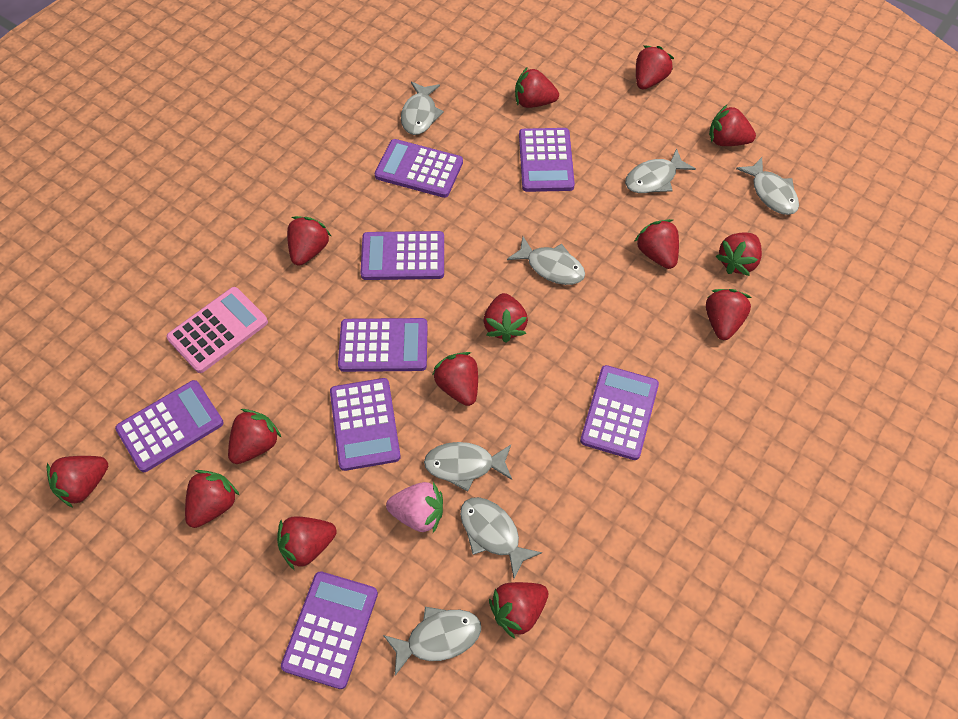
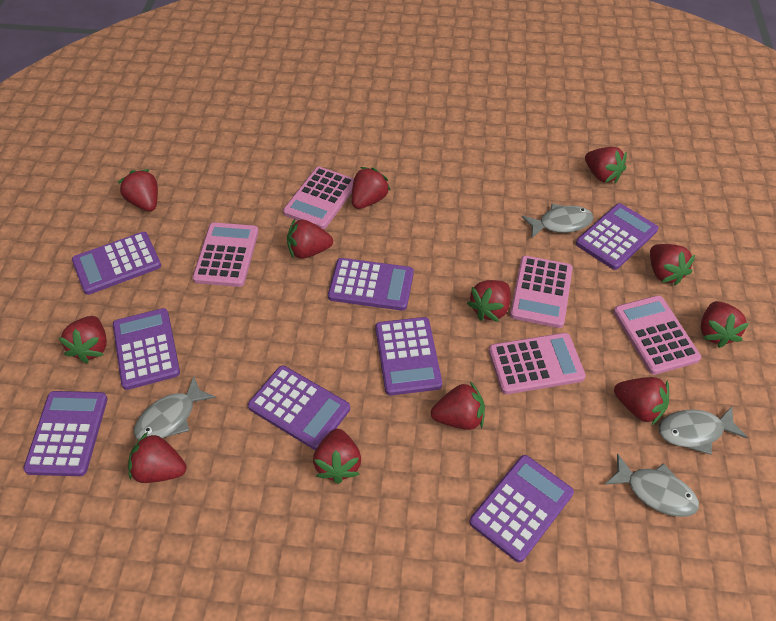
grey fish: [383,607,481,676] [401,82,444,135] [424,442,512,491] [460,497,542,579] [507,236,585,285] [625,148,696,193] [736,157,799,215] = 7 -> [134,376,216,440] [522,204,594,238] [604,453,699,517] [658,406,747,455] = 4
pink calculator: [166,287,268,373] = 1 -> [192,222,259,287] [283,167,354,229] [489,333,586,394] [510,256,573,328] [613,295,701,375] = 5
pink strawberry: [386,482,443,533] = 1 -> none = 0
red strawberry: [47,456,108,508] [185,470,240,528] [228,409,282,464] [277,516,337,570] [287,216,331,266] [432,352,478,406] [484,293,528,343] [489,582,549,639] [515,68,559,108] [634,219,679,269] [636,46,674,89] [706,289,752,340] [709,105,756,146] [716,232,762,276] = 14 -> [59,316,107,363] [118,169,158,211] [128,432,187,483] [287,219,333,259] [313,429,361,484] [352,167,391,209] [431,381,485,430] [467,280,511,322] [585,147,627,183] [614,377,669,425] [650,244,695,285] [701,301,749,348] = 12

